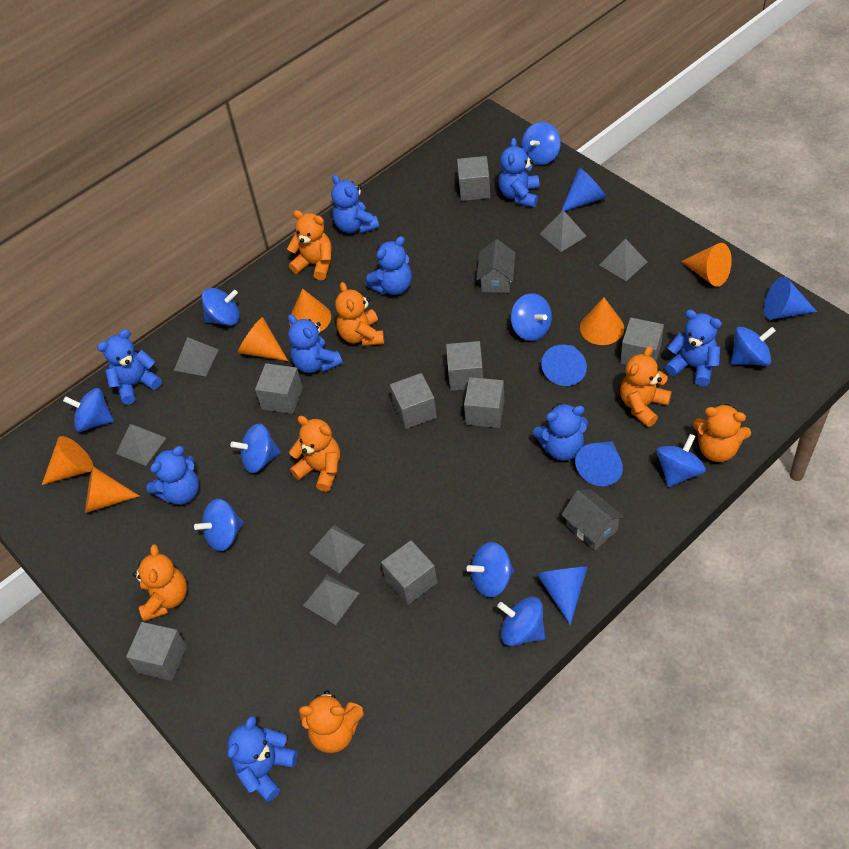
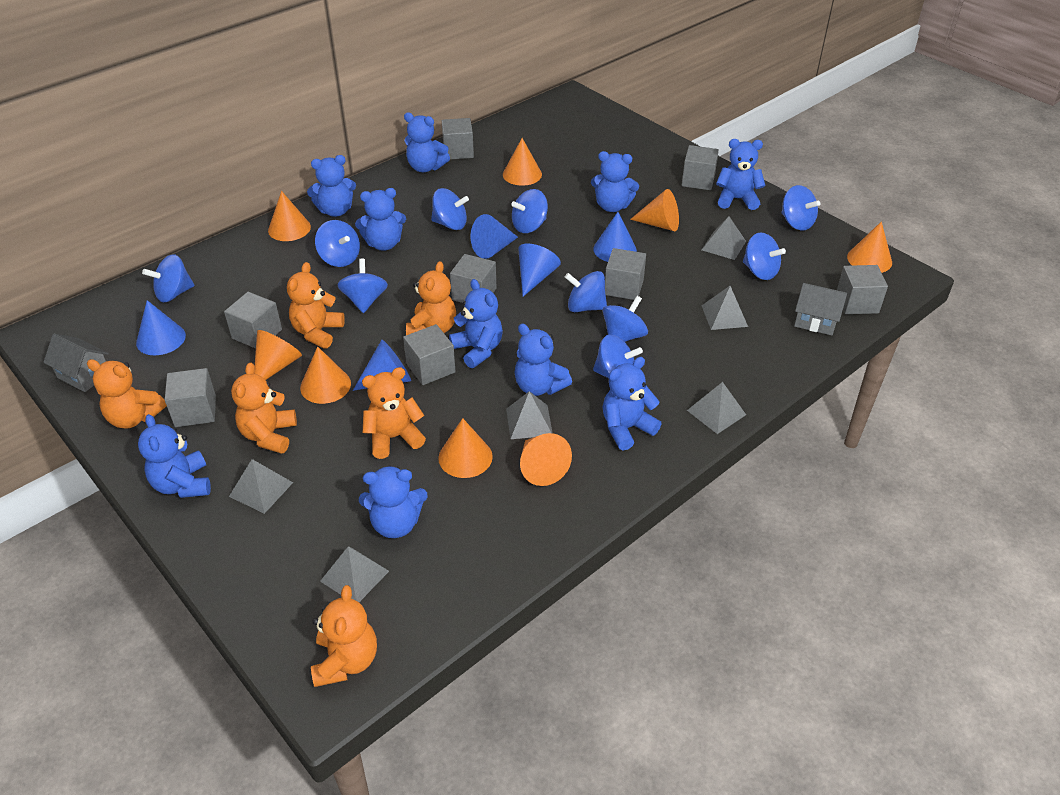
blue teddy bear: [97,329,162,405] [146,446,199,505] [227,716,298,802] [288,315,343,373] [331,175,379,234] [366,236,412,295] [498,138,540,207] [533,403,588,461] [665,310,722,386] = 9 -> [138,414,211,498] [307,155,356,217] [355,188,406,251] [359,466,428,538] [404,112,450,172] [449,279,503,368] [515,324,572,396] [591,151,639,212] [602,357,661,451] [716,139,766,210] = 10
orange cone: [42,436,93,485] [85,466,139,513] [238,317,288,361] [289,288,331,332] [580,297,624,345] [681,243,732,287] = 6 -> [254,330,302,380] [268,191,311,241] [300,346,351,404] [438,418,493,478] [503,138,542,186] [520,433,572,486] [630,189,679,231] [847,221,892,273] = 8
orange teddy bear: [133,544,187,622] [287,210,332,280] [289,416,340,492] [299,690,364,753] [335,282,384,346] [620,346,672,427] [693,404,751,462] = 7 -> [87,359,167,429] [231,362,297,454] [287,262,345,349] [311,585,377,687] [362,367,426,459] [406,261,456,335] = 6

